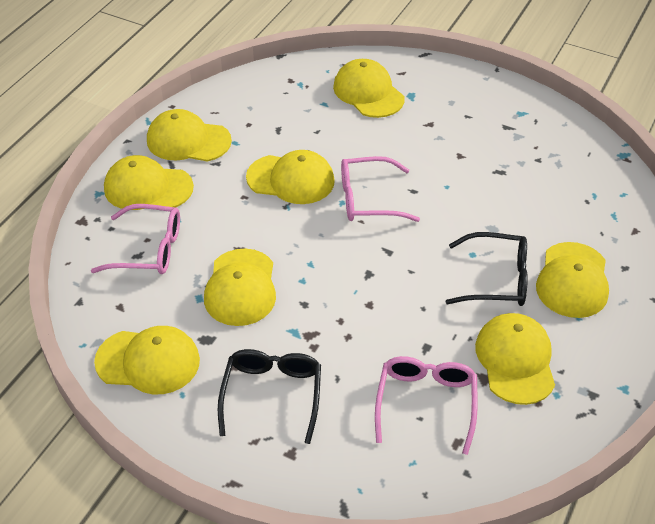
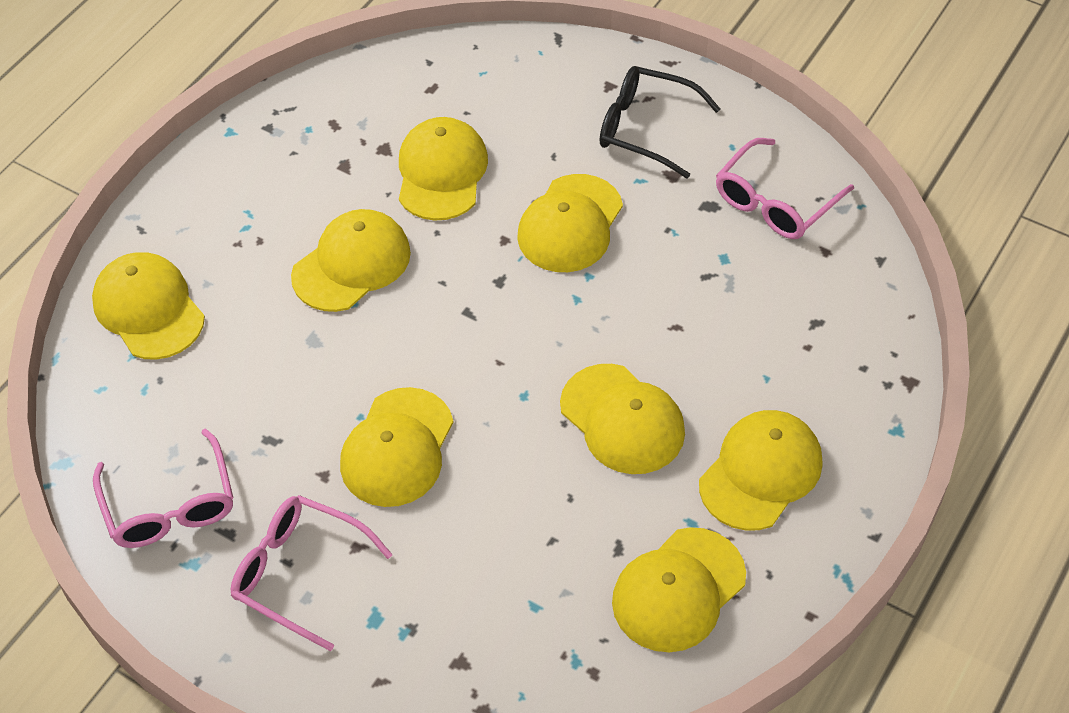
black glasses: [218,349,321,444] [445,232,528,306] = 2 -> [600,66,720,179] = 1

